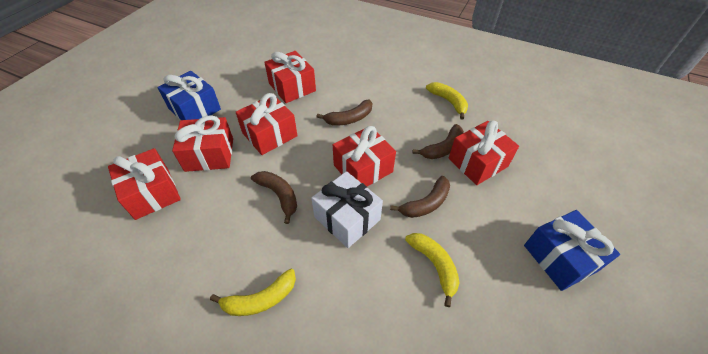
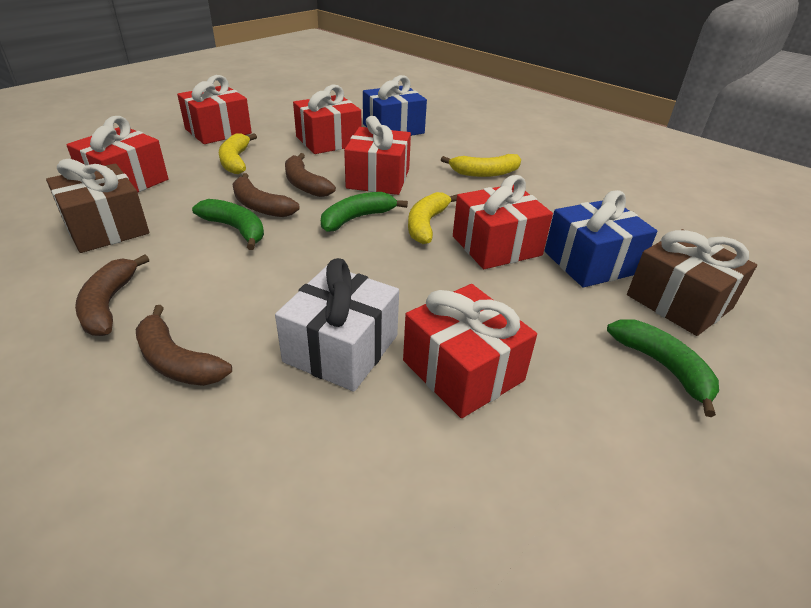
brown gift: none = 0 -> [46,159,149,253] [627,229,757,336] = 2
green banana: none = 0 -> [192,199,264,250] [321,192,408,232] [607,319,719,417] = 3

